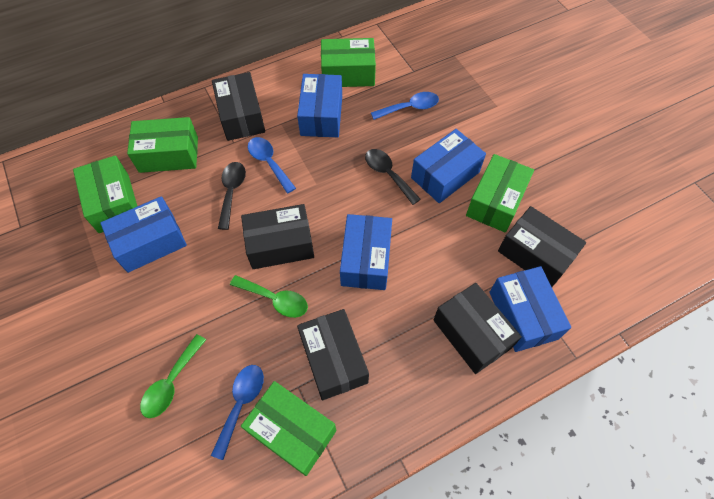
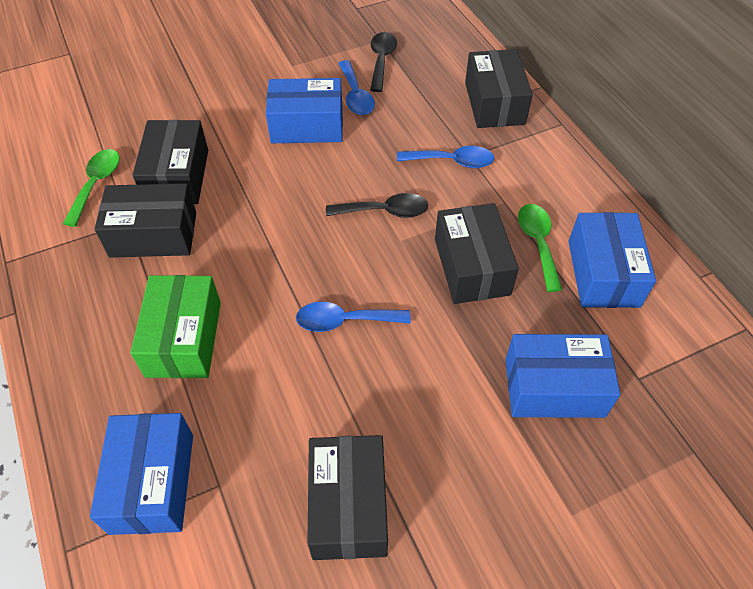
blue box: [100,196,187,273] [297,74,342,137] [340,214,392,290] [411,129,486,203] [489,266,571,352] = 5 -> [90,413,193,535] [266,78,343,143] [505,334,621,418] [568,212,656,308] = 4
green box: [73,155,137,233] [127,117,198,173] [241,381,336,476] [321,38,376,87] [466,154,534,232] = 5 -> [131,275,221,378] = 1

